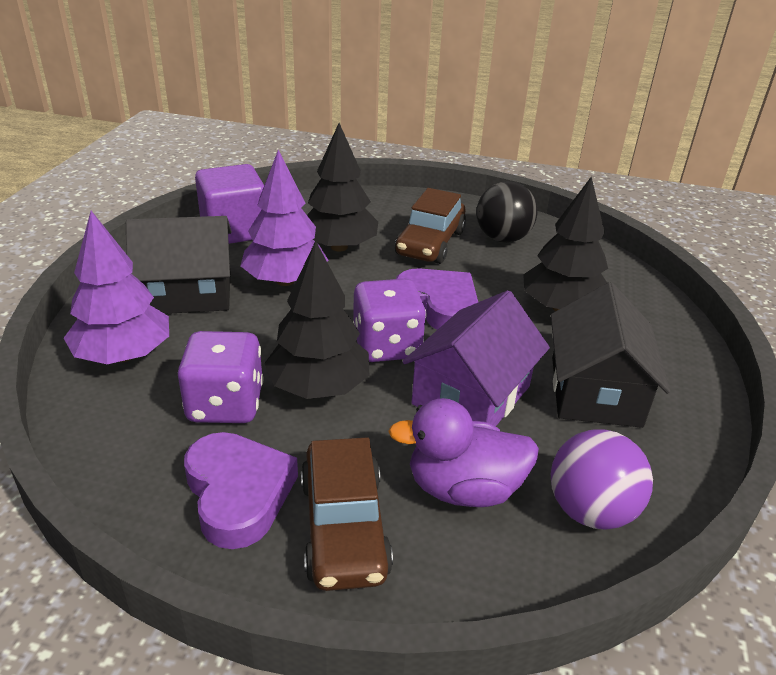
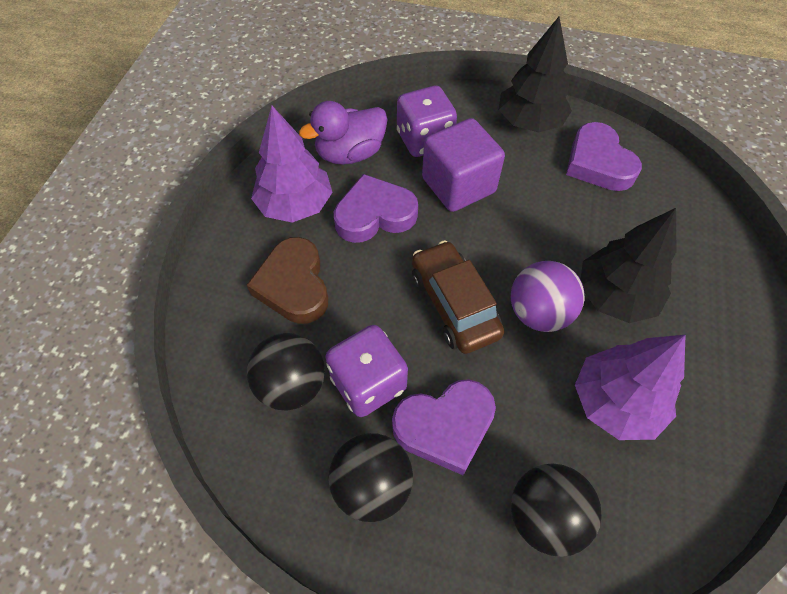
black ball: [476,181,538,243] = 1 -> [247,333,325,411] [328,433,413,522] [511,463,602,557] = 3
black house: [126,216,232,314] [551,282,670,428] = 2 -> none = 0
black tree: [264,241,369,399] [307,123,378,251] [523,177,608,312] = 3 -> [499,17,572,132] [580,208,676,323] = 2
brown car: [301,437,393,591] [395,188,466,264] = 2 -> [412,240,504,354] = 1
brown heart: none = 0 -> [247,237,328,324] = 1
purple heart: [184,432,298,549] [396,268,478,330] = 2 -> [334,174,418,243] [392,379,496,475] [566,122,642,191] = 3
purple house: [402,290,550,426] = 1 -> none = 0

